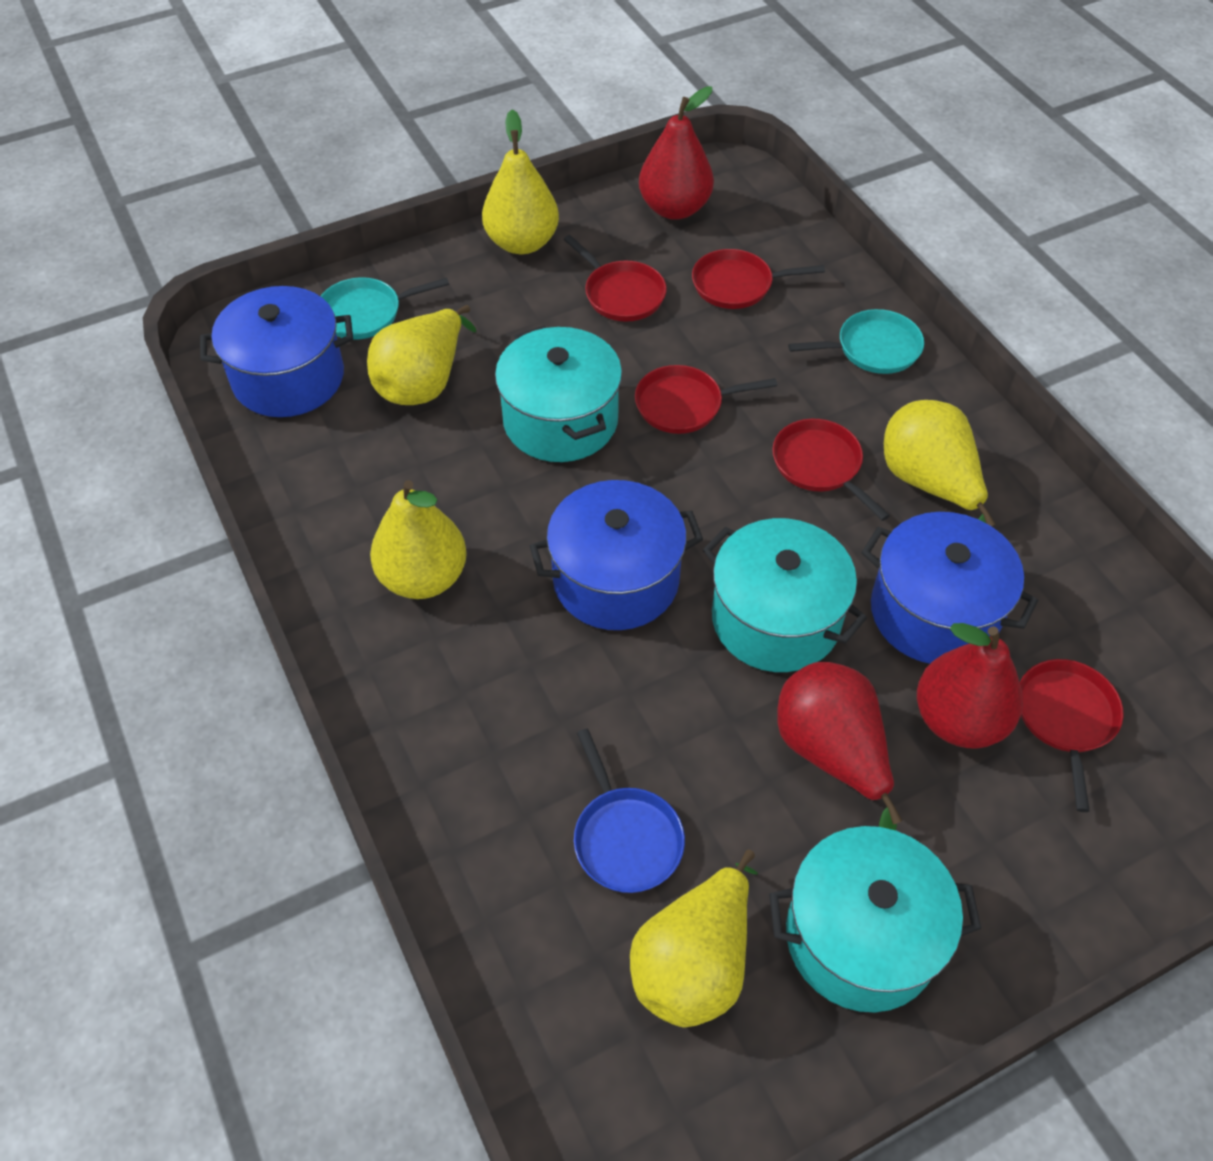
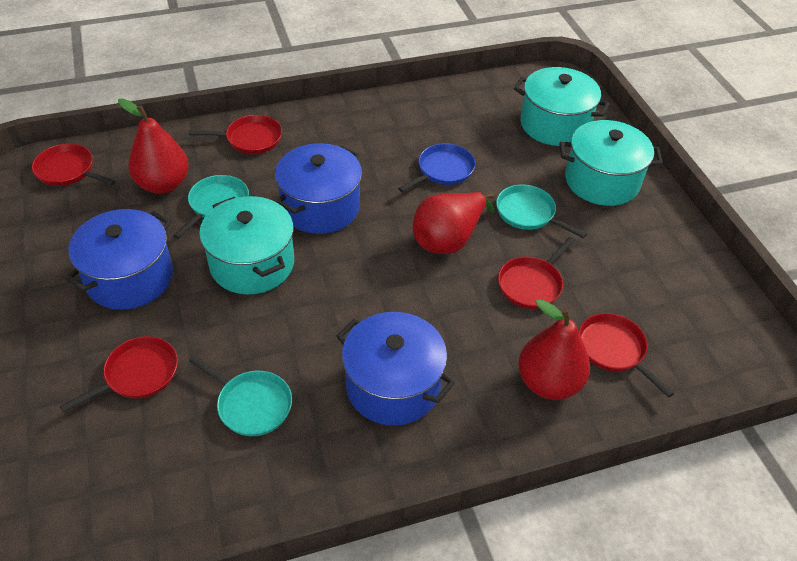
turquoise pan: [320,277,449,340] [788,309,924,374] = 2 -> [173,175,249,239] [189,355,292,436] [496,185,587,238] = 3
yellow pear: [367,305,476,405] [370,480,467,599] [482,110,559,254] [630,849,758,1027] [884,400,996,526] = 5 -> none = 0

